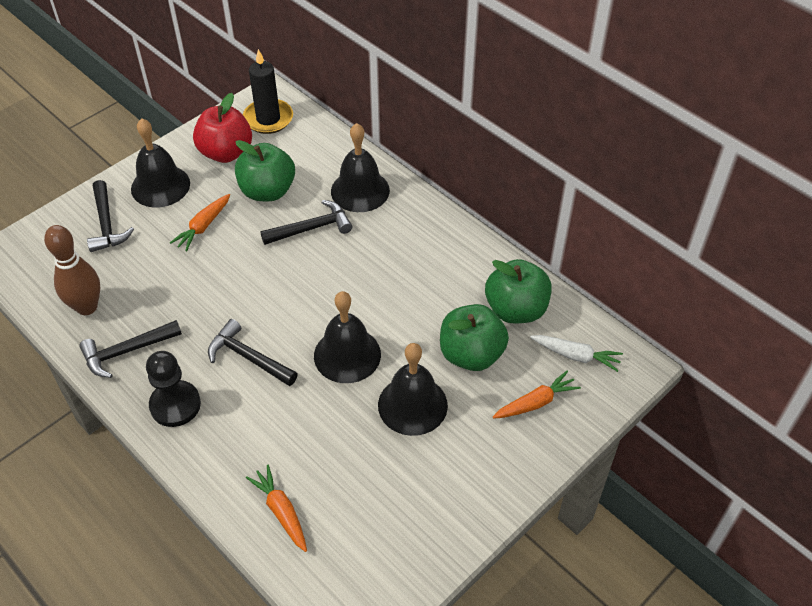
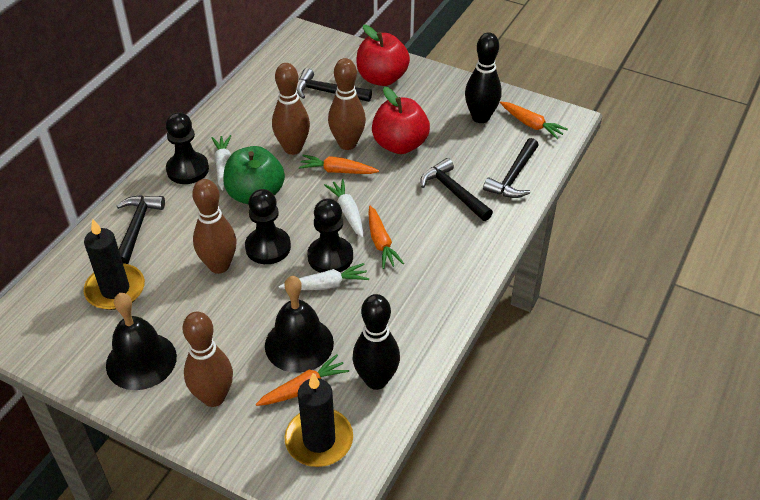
black bell: [131,118,190,207] [314,291,381,383] [331,123,390,212] [378,343,448,436] = 4 -> [106,293,177,390] [265,276,334,373] = 2
black bowling pin: none = 0 -> [353,294,400,390] [465,32,502,123] = 2
black candle: [243,49,293,134] = 1 -> [83,219,145,310] [284,373,353,467] = 2
black pawn: [146,351,201,427] = 1 -> [166,112,209,184] [245,189,291,264] [307,199,353,273] = 3
brown bowling pin: [44,225,101,315] = 1 -> [182,312,233,407] [192,179,236,274] [272,63,310,155] [328,58,366,150] = 4
green apple: [235,140,295,201] [440,304,509,371] [485,259,552,323] = 3 -> [223,146,285,204] = 1
orange carrot: [170,194,230,251] [246,465,307,552] [493,371,581,419] = 3 -> [256,354,349,406] [299,155,379,174] [369,206,404,269] [500,102,568,139] = 4
red apple: [193,93,252,163] = 1 -> [356,25,410,86] [372,87,430,154] = 2
white carrot: [530,335,623,372] = 1 -> [211,135,231,190] [279,263,369,290] [324,179,363,238] = 3

